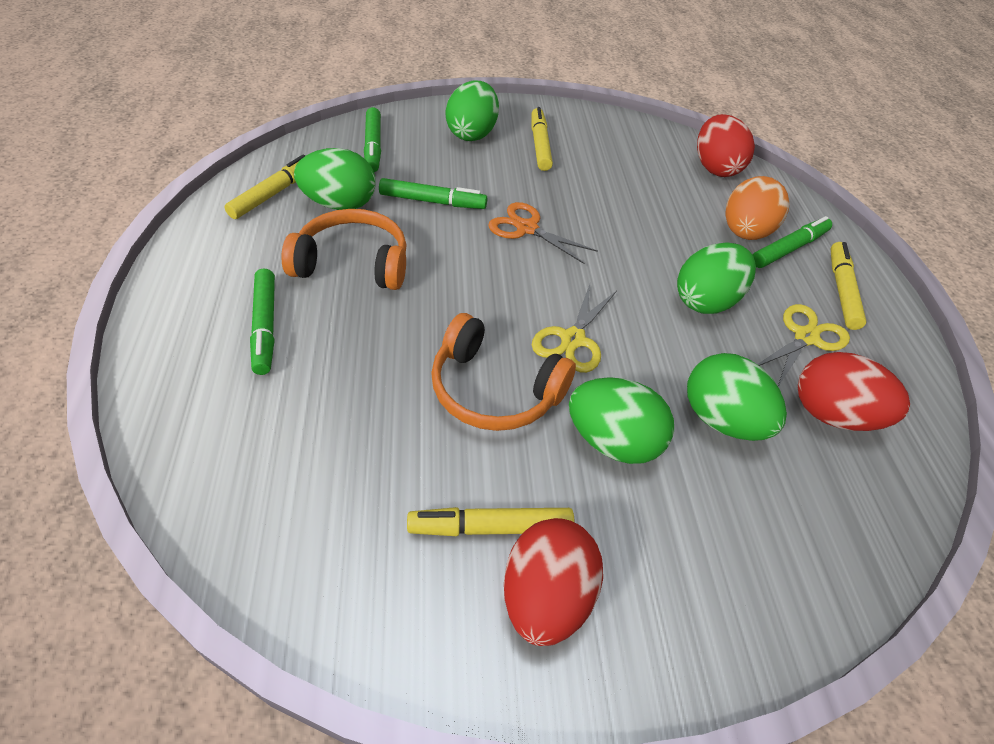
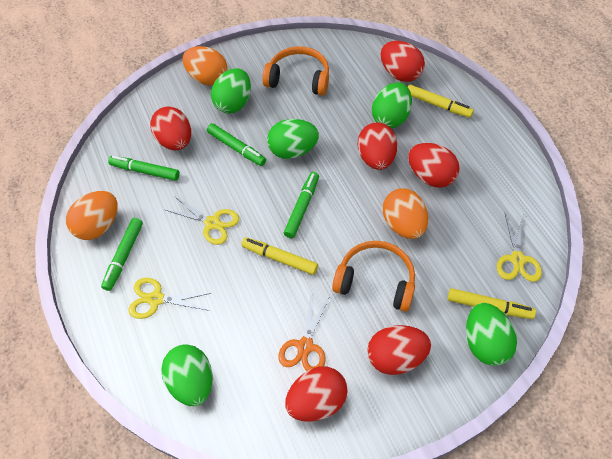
orange egg: [725,176,789,240] = 1 -> [66,191,118,240] [183,46,228,86] [383,189,428,239] = 3
red egg: [504,518,603,646] [697,114,755,177] [797,352,910,431] = 3 -> [150,106,191,150] [285,366,348,422] [358,123,397,170] [367,325,431,375] [381,41,425,82] [408,143,460,188] = 6
yellow marker: [224,154,305,219] [407,507,574,536] [531,107,553,171] [831,242,867,330] = 4 -> [241,237,318,275] [408,84,474,118] [448,288,536,319] = 3
yellow scissors: [532,284,617,373] [757,304,850,386] = 2 -> [128,278,211,319] [165,196,239,245] [497,213,542,282] = 3

